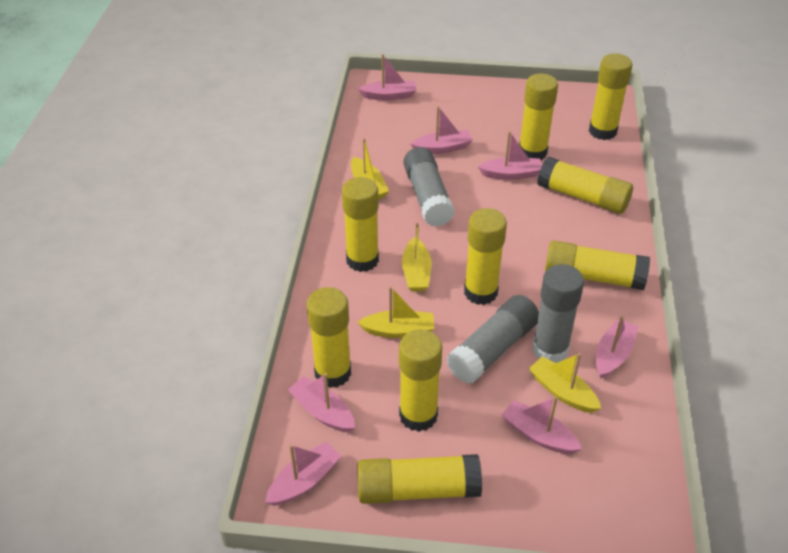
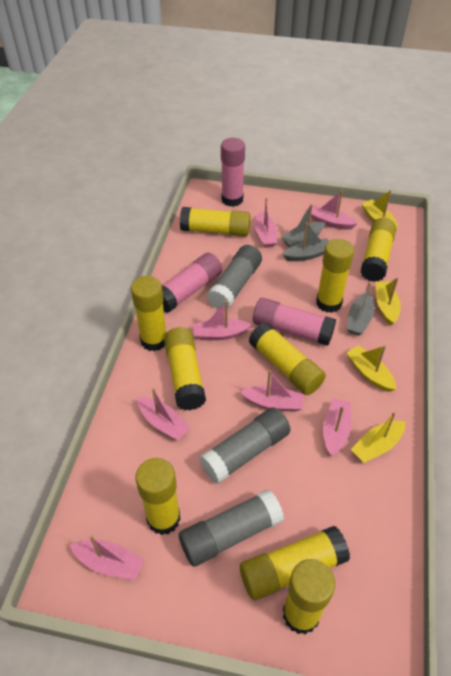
grey boat: none = 0 -> [281,204,325,247] [282,222,329,261] [347,282,374,335] = 3
pink glue stick: none = 0 -> [162,253,222,313] [221,138,245,207] [253,298,336,346] = 3

